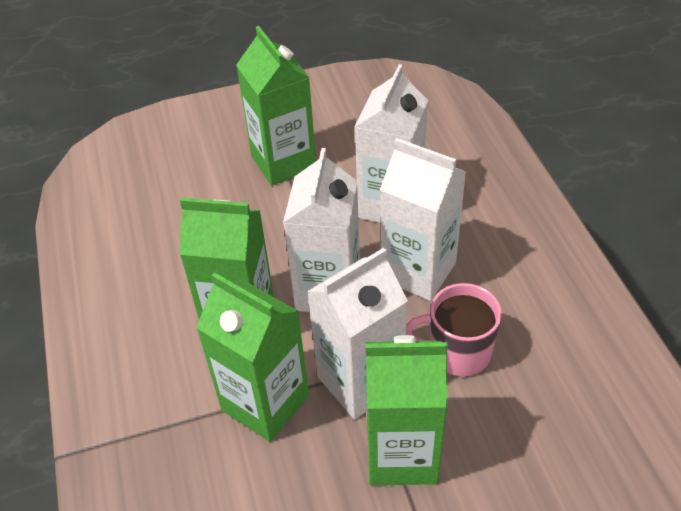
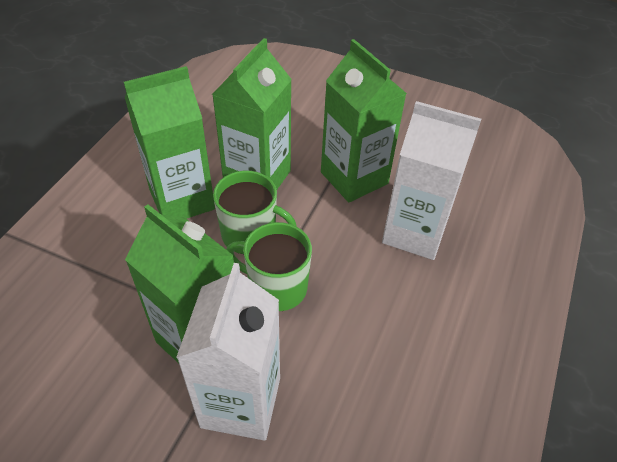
green mug: none = 0 -> [213,171,297,254] [226,222,312,311] = 2
pink mug: [406,283,502,377] = 1 -> none = 0
white carton: [283,148,360,312] [307,248,408,420] [355,64,428,223] [380,138,466,301] = 4 -> [176,263,280,441] [382,101,481,260] = 2

